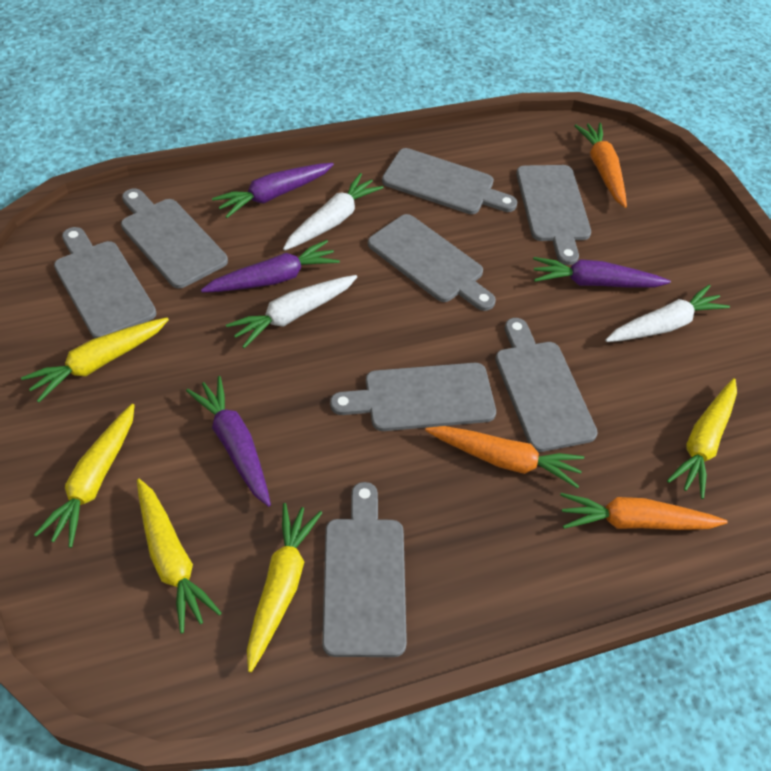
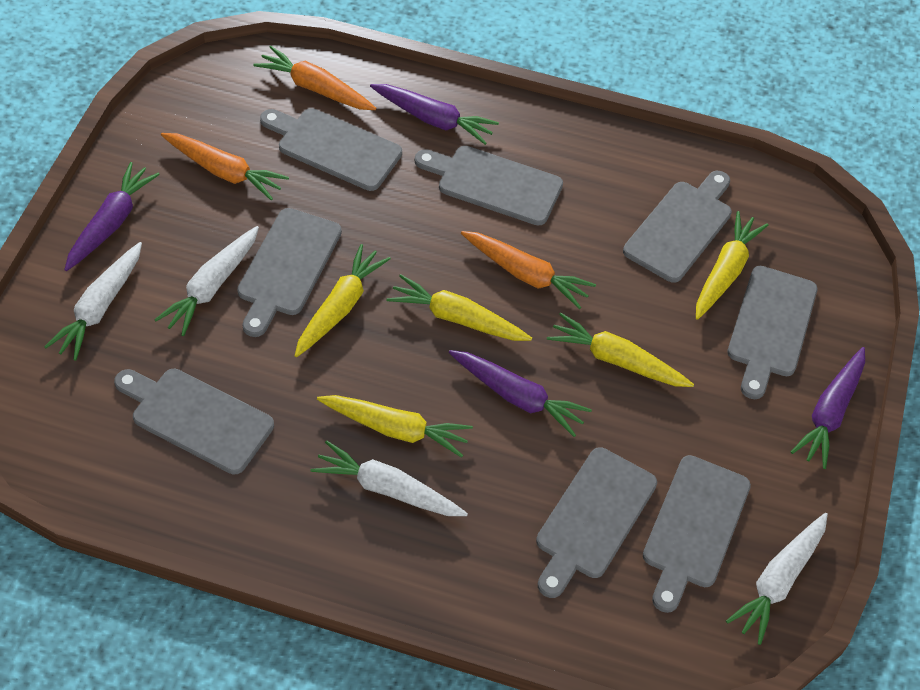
white carrot: [226,275,357,348] [283,173,383,251] [605,284,730,342] = 3 -> [44,242,142,361] [154,226,259,336] [311,440,468,516] [726,513,828,645] = 4

